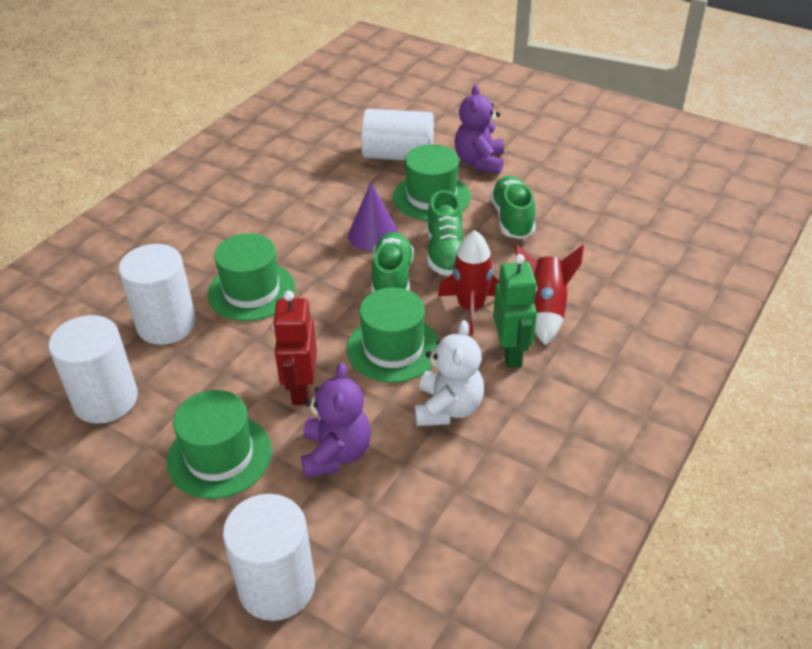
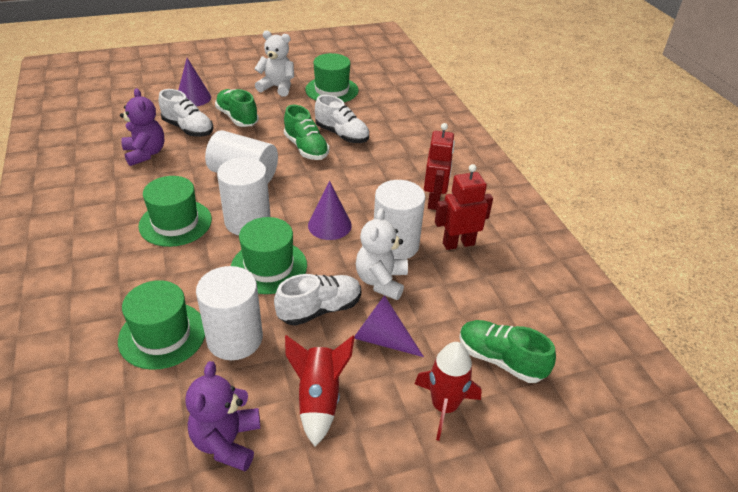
green robot: [493,254,537,368] = 1 -> none = 0
purple cone: [348,182,398,251] = 1 -> [179,58,211,107] [308,181,352,240] [354,295,424,357] = 3
red robot: [272,291,317,405] = 1 -> [424,123,455,210] [435,164,493,250] = 2
white shoe: none = 0 -> [159,89,213,137] [274,274,361,326] [315,95,369,143] = 3
white teddy bear: [415,320,484,426] = 1 -> [254,31,294,97] [356,208,408,300] = 2

